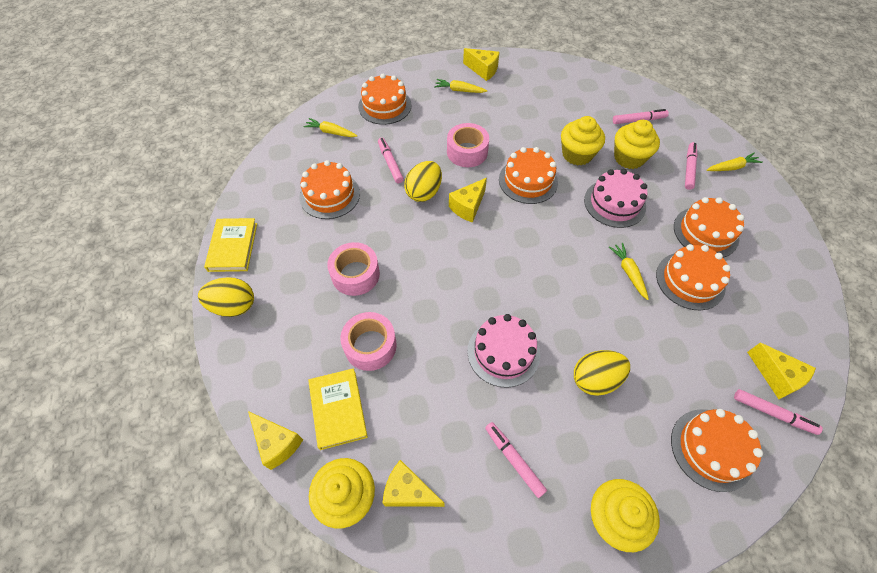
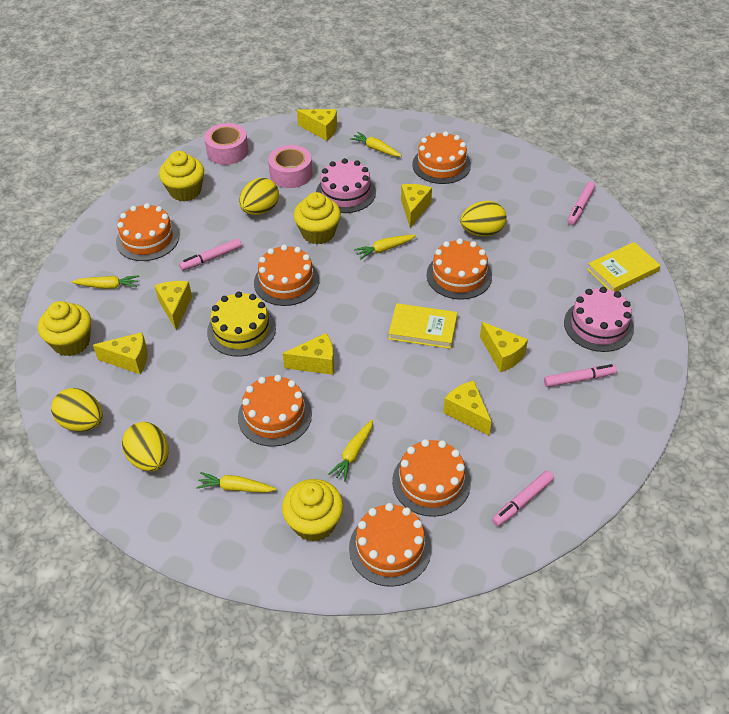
orange cake: [299,160,360,219] [358,74,411,125] [499,147,558,204] [656,244,731,310] [671,409,763,492] [674,197,744,258] = 6 -> [116,203,179,261] [238,375,312,447] [254,245,319,306] [349,503,431,587] [392,439,471,517] [412,131,471,184] [426,238,492,300] = 7
pink marker: [378,138,404,183] [485,422,547,498] [613,109,669,124] [685,142,698,190] [734,389,823,435] = 5 -> [179,238,242,271] [492,470,554,526] [544,364,617,387] [568,182,595,225] = 4
pink tape: [327,242,380,296] [340,312,397,371] [447,123,489,167] = 3 -> [204,123,248,165] [268,145,313,188] = 2
yellow cake: none = 0 -> [207,291,276,357] = 1
yellow carrot: [303,118,357,137] [434,79,487,93] [609,243,649,300] [706,153,763,171] = 4 -> [71,275,139,289] [196,472,277,492] [328,420,373,482] [350,132,402,157] [354,235,416,260] = 5
yellow cheese: [248,411,303,470] [383,460,445,507] [449,178,487,223] [463,48,500,81] [747,343,816,399] = 5 -> [93,332,148,374] [154,281,192,331] [283,333,334,375] [297,109,337,141] [401,184,432,228] [443,381,491,435] [480,322,528,372] = 7
yellow egg: [198,277,254,317] [404,161,442,202] [574,350,630,396] = 3 -> [51,388,103,432] [122,422,169,472] [239,178,279,215] [460,201,507,236] = 4

